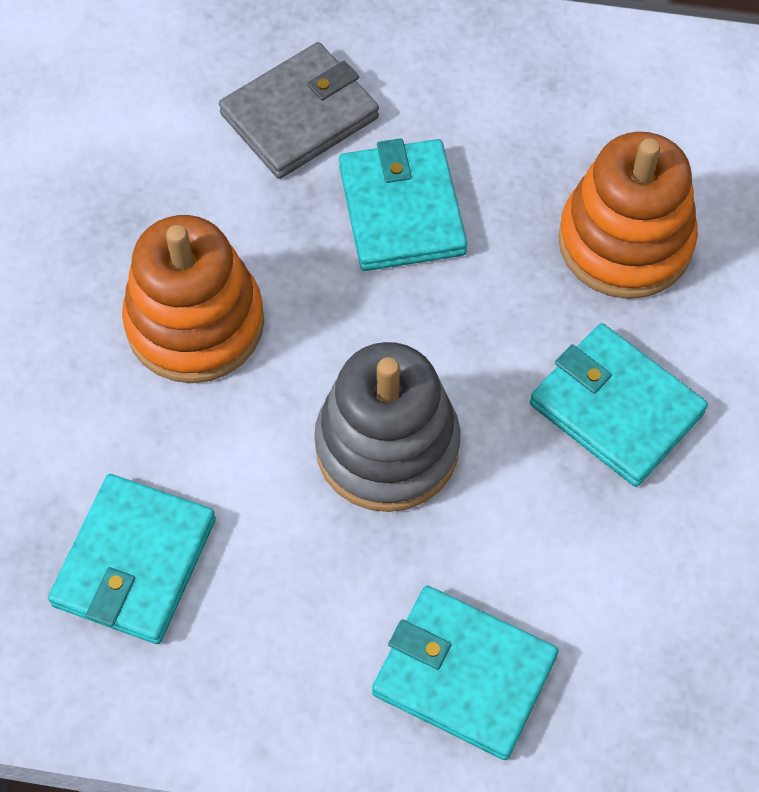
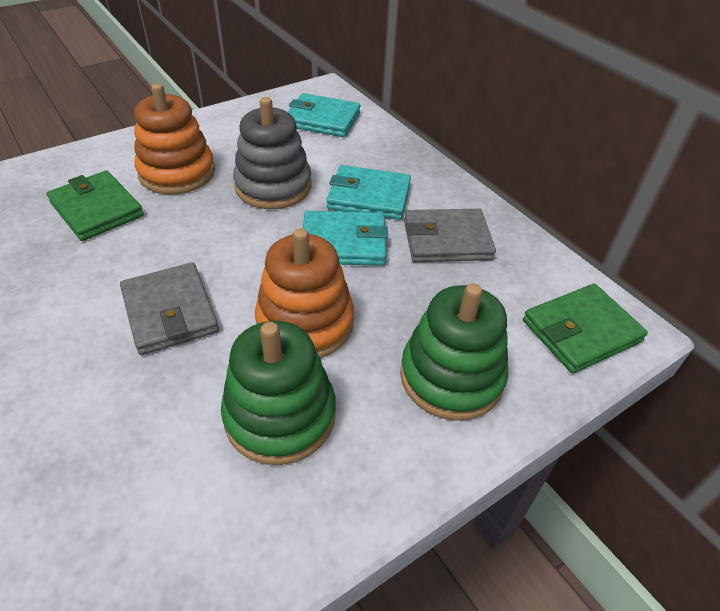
green stacking toy: none = 0 -> [221,321,336,465] [400,283,508,421] = 2
green wallet: none = 0 -> [46,170,144,241] [523,284,648,373] = 2
grey wallet: [219,42,379,179] = 1 -> [120,262,219,355] [404,209,496,262] = 2
turquoise wallet: [48,474,216,644] [339,138,467,271] [372,586,559,760] [530,323,708,487] = 4 -> [288,93,360,137] [303,211,388,266] [326,165,411,220] = 3

